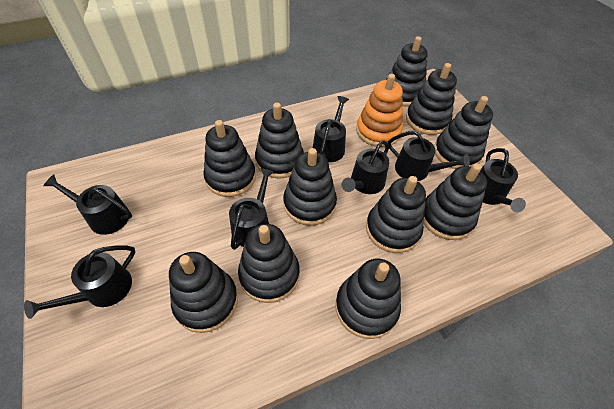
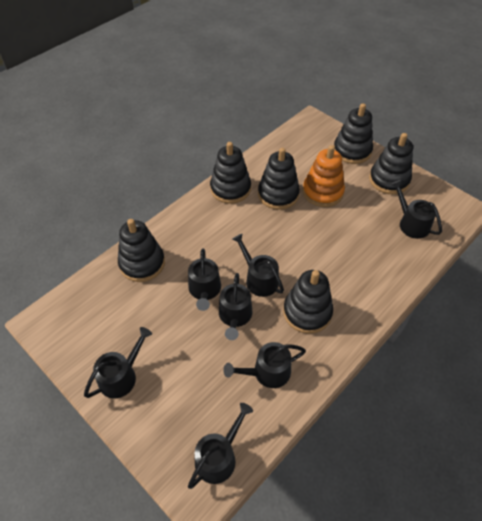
black stacking toy: [169,252,238,333] [203,120,256,197] [238,224,300,303] [255,103,304,179] [283,148,337,226] [336,259,401,339] [366,176,426,253] [386,36,428,106] [406,63,457,135] [424,163,487,240] [434,96,493,169] = 11 -> [118,219,165,282] [210,142,251,204] [258,148,300,210] [283,270,333,334] [334,103,373,164] [369,133,413,194] = 6

